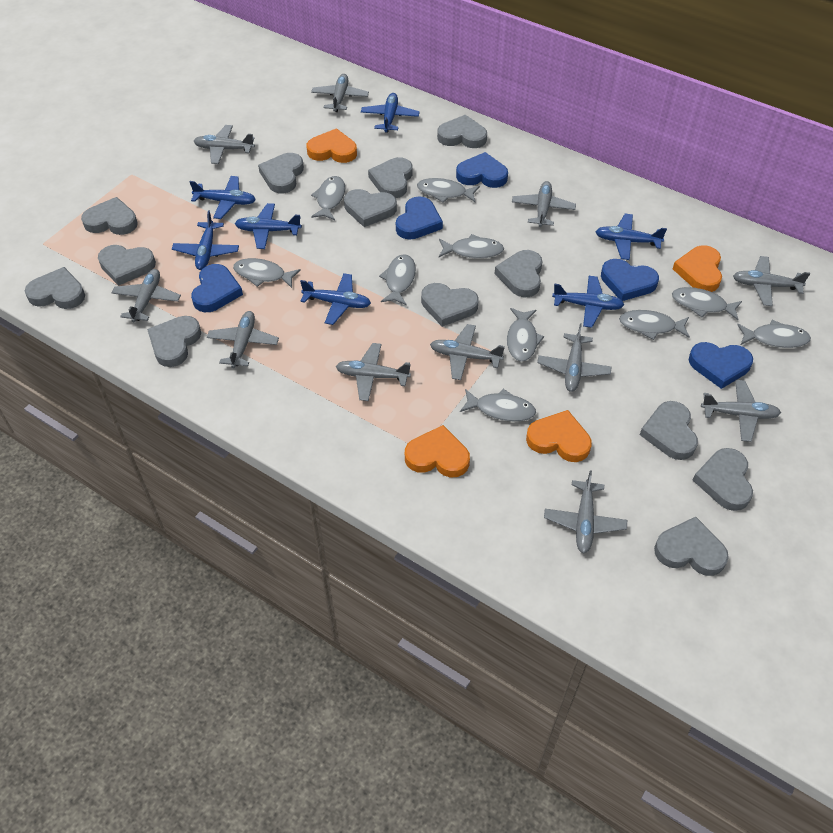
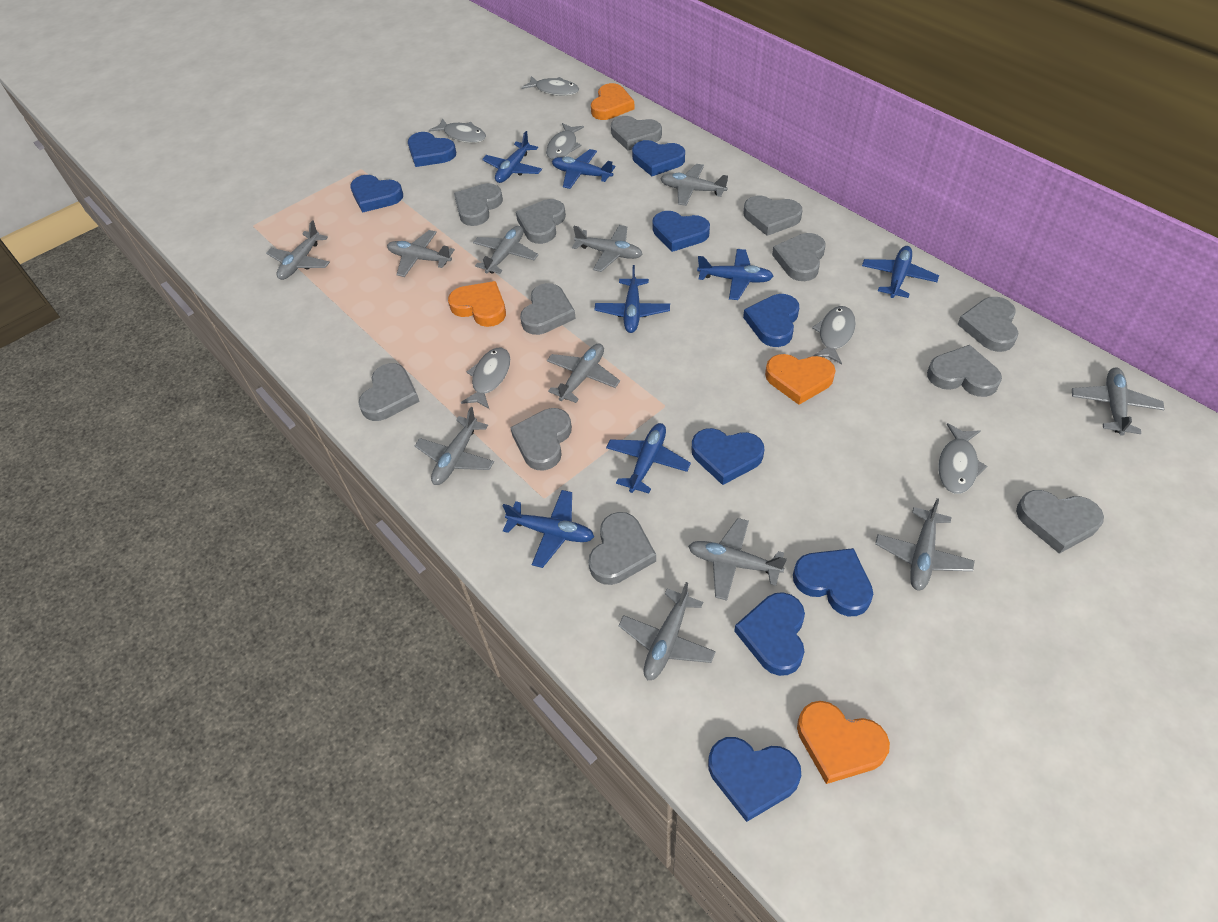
blue heart: [191,264,243,312] [396,196,443,240] [456,152,508,188] [601,259,659,301] [689,342,753,389] = 5 -> [350,175,403,213] [408,132,456,167] [632,140,685,176] [652,211,710,252] [692,428,765,485] [708,737,801,822] [734,592,805,676] [743,294,799,347] [793,548,873,616] = 9
grey fish: [233,258,301,288] [311,176,345,220] [379,254,416,305] [417,178,480,203] [439,234,504,259] [460,389,536,422] [507,308,544,362] [619,310,690,340] [672,287,742,320] [737,320,811,348] = 10 -> [429,118,486,143] [461,348,510,409] [522,76,579,96] [546,123,584,160] [812,306,856,364] [938,423,987,494] = 6
grey heart: [25,267,85,309] [81,197,138,235] [98,245,156,286] [147,316,201,367] [258,153,304,194] [344,189,397,227] [368,157,412,198] [421,283,479,327] [437,115,487,148] [495,250,543,297] [640,401,698,460] [654,517,729,576] [693,448,753,511] = 13 -> [358,363,420,421] [454,183,503,226] [510,408,572,471] [516,199,566,244] [520,283,576,335] [588,512,656,585] [611,116,662,151] [744,196,802,236] [772,233,825,281] [927,345,1002,397] [957,297,1018,352] [1016,490,1104,554] = 12

